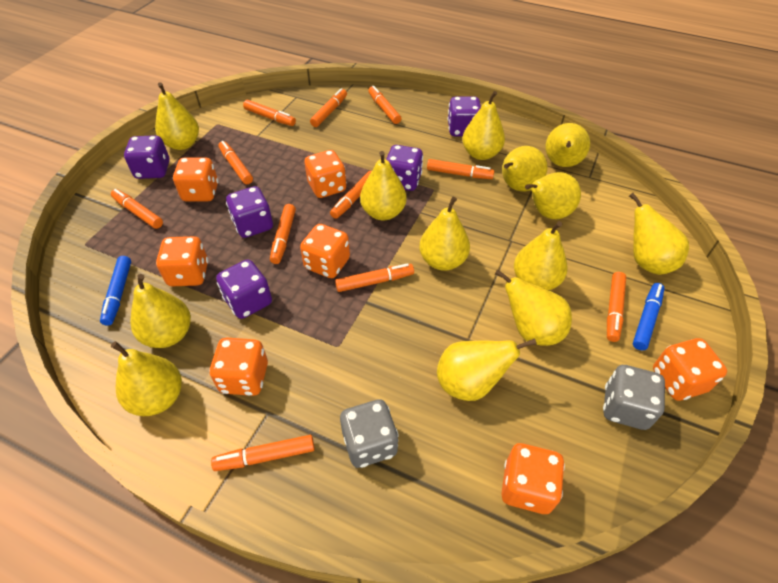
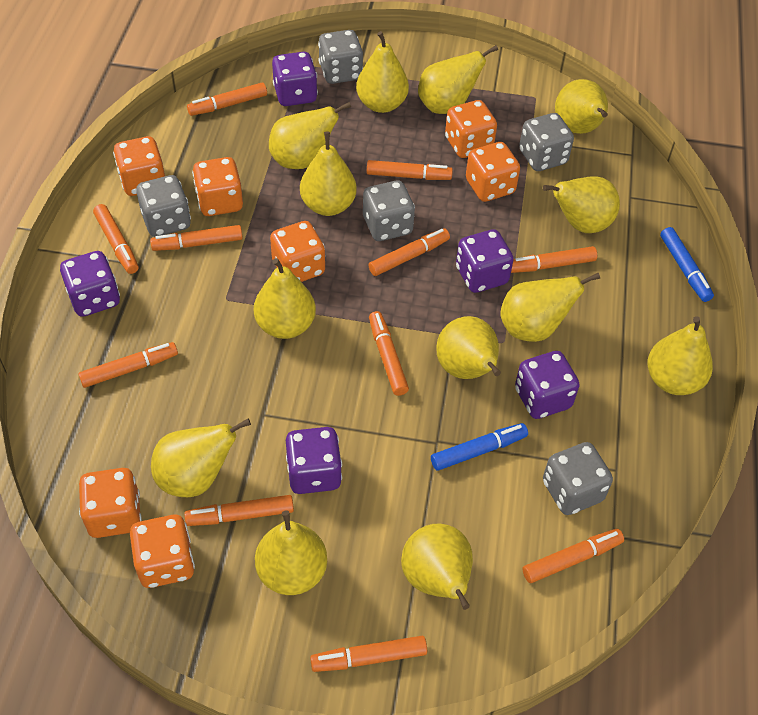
grey dice: [340,399,399,468] [603,365,665,430] = 2 -> [136,175,191,237] [318,30,363,84] [363,181,415,241] [519,113,574,171] [543,442,613,515] = 5

